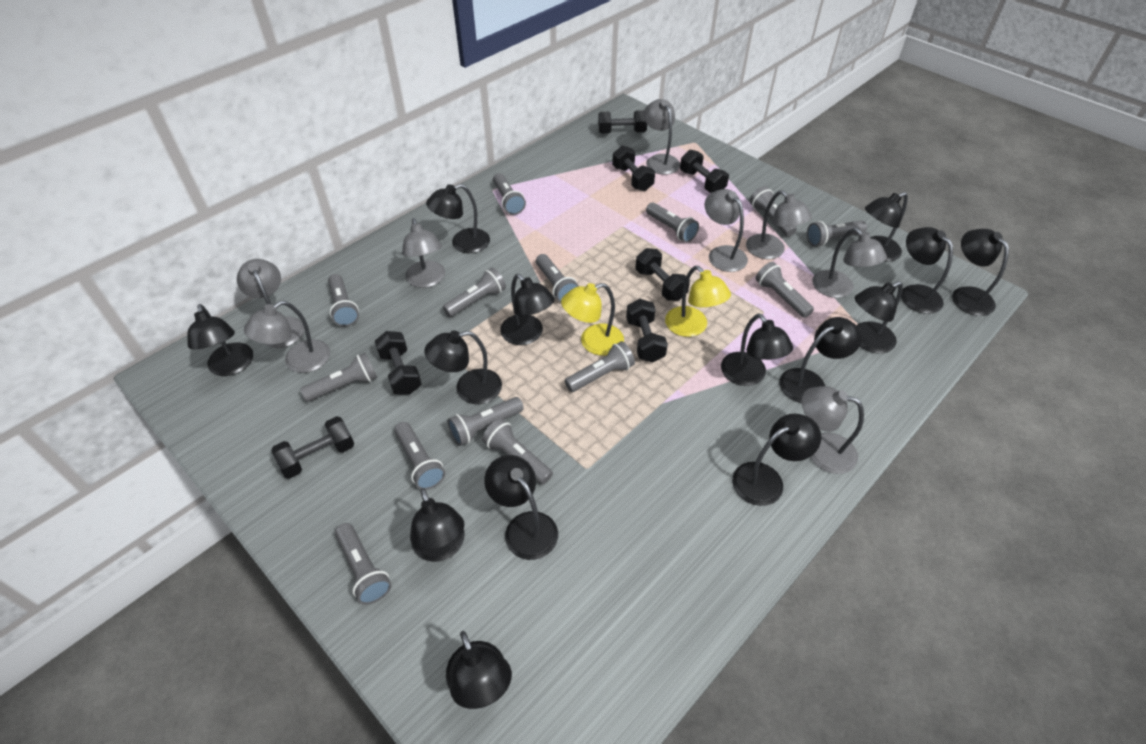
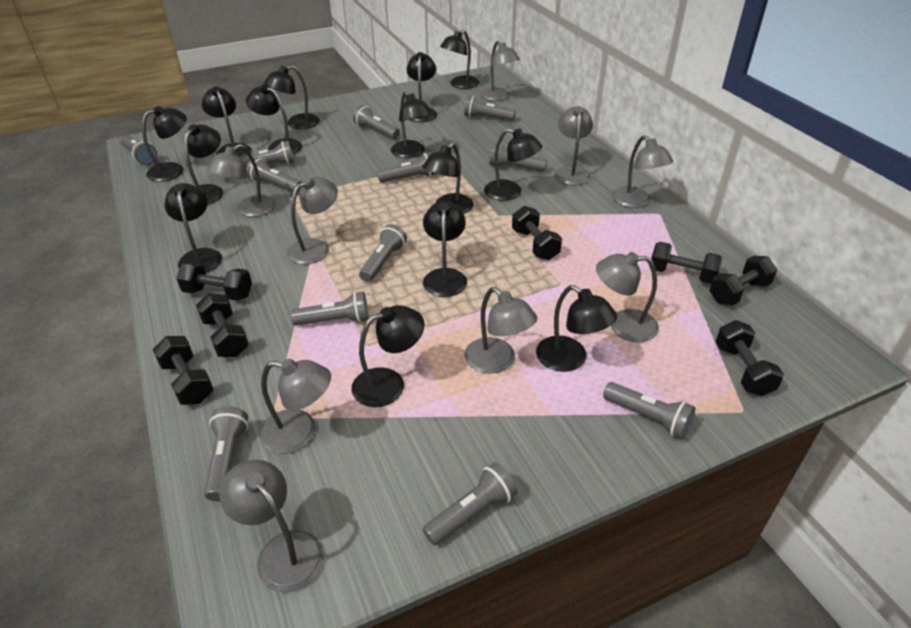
grey flashlight: [300,353,377,402] [328,274,359,327] [335,523,392,605] [394,422,445,490] [443,268,506,317] [448,397,524,446] [482,419,553,484] [493,173,526,215] [536,254,579,302] [565,341,635,392] [646,203,699,242] [750,186,797,237] [755,262,814,318] [807,220,867,247] = 14 -> [120,135,157,165] [204,406,249,501] [240,141,295,168] [246,157,302,193] [291,292,369,326] [353,105,400,139] [359,224,407,282] [377,153,436,183] [423,463,518,545] [464,96,516,121] [490,143,548,172] [603,382,695,439] = 12
grey lamp: [237,259,304,348] [244,301,330,373] [402,218,445,288] [643,99,680,175] [705,189,748,272] [746,190,812,259] [802,386,864,474] [812,228,887,298] = 8 -> [207,144,276,217] [219,460,324,593] [259,358,331,454] [287,177,338,264] [465,287,537,374] [480,41,520,101] [554,106,593,186] [596,252,659,342] [612,135,673,208] = 9
yellow lamp: [561,283,624,356] [665,266,731,337] = 2 -> none = 0

